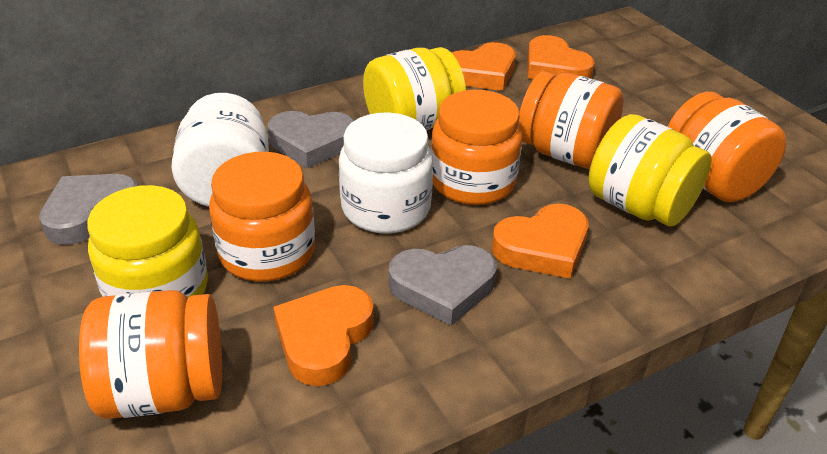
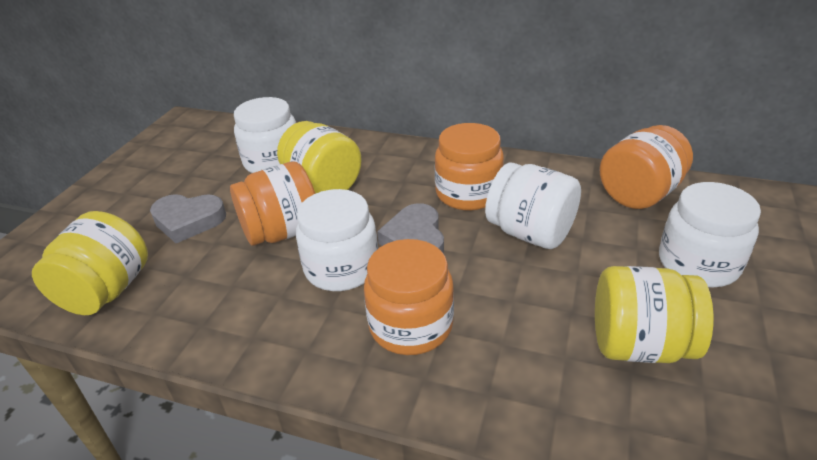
grey heart: [39,174,138,245] [268,111,355,168] [389,245,496,326] = 3 -> [150,194,226,243] [377,203,444,254] = 2
orange heart: [273,285,374,386] [452,42,516,91] [492,204,589,279] [527,35,595,79] = 4 -> none = 0
orange jar: [79,290,222,419] [209,152,315,282] [431,90,522,205] [519,71,624,169] [667,92,786,202] = 5 -> [230,162,315,246] [364,239,454,355] [435,123,504,211] [600,125,693,209] = 4
white jar: [172,93,269,207] [339,112,433,234] = 2 -> [234,97,296,173] [296,189,378,291] [485,162,581,249] [659,182,761,287] = 4

